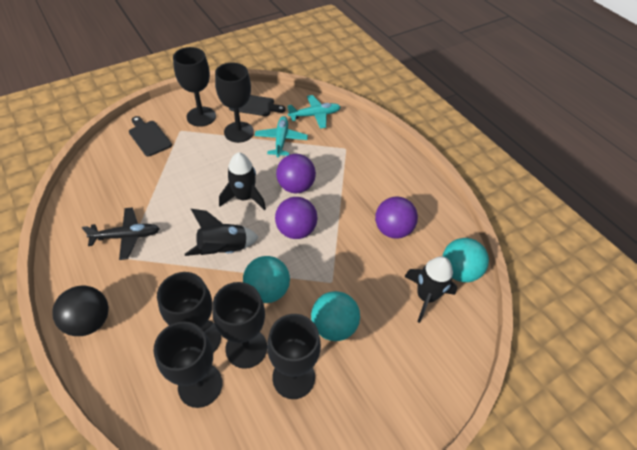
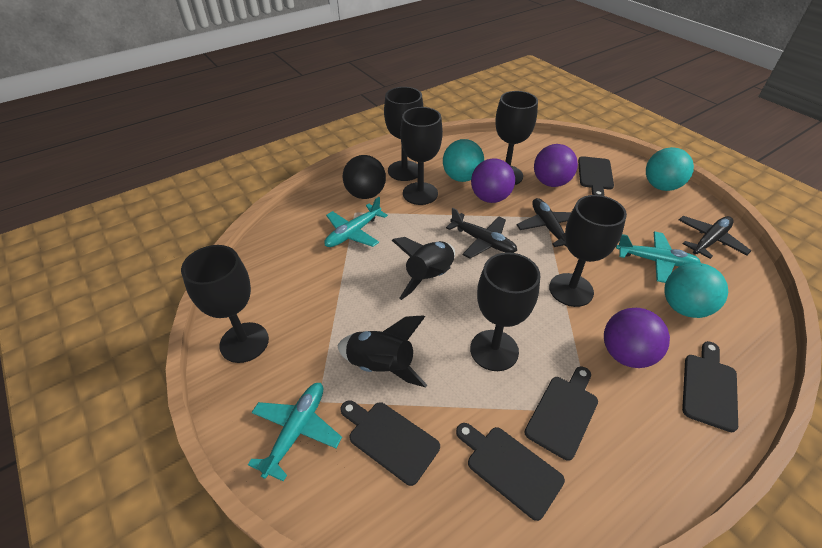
black cutting board: [129,116,172,157] [229,95,286,116] = 2 -> [340,400,440,486] [456,423,565,521] [525,367,598,461] [578,156,614,196] [682,341,738,432] = 5
black plane: [82,207,160,260] = 1 -> [446,208,517,258] [517,198,571,247] [679,216,751,259] = 3
black rocket: [185,209,259,256] [219,152,266,210] [404,256,457,323] = 3 -> [337,315,427,388] [392,237,455,300] = 2
turquoise plane: [255,116,308,157] [288,95,341,129] = 2 -> [248,383,342,482] [324,197,388,247] [616,231,701,283] = 3

